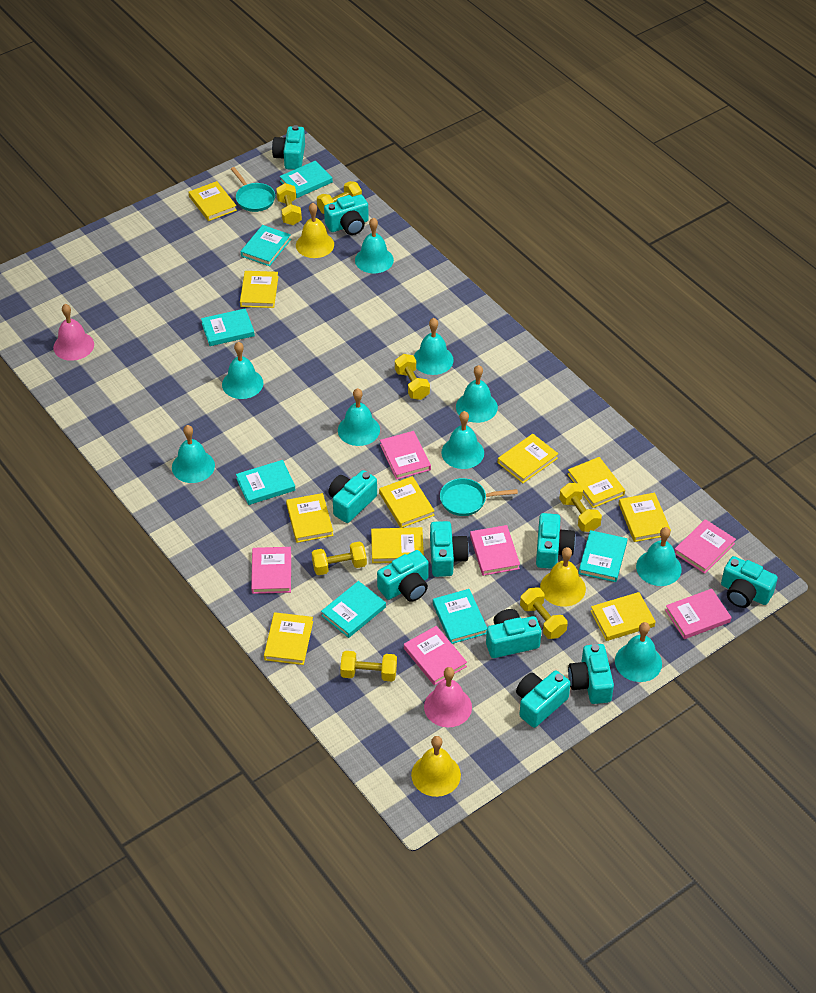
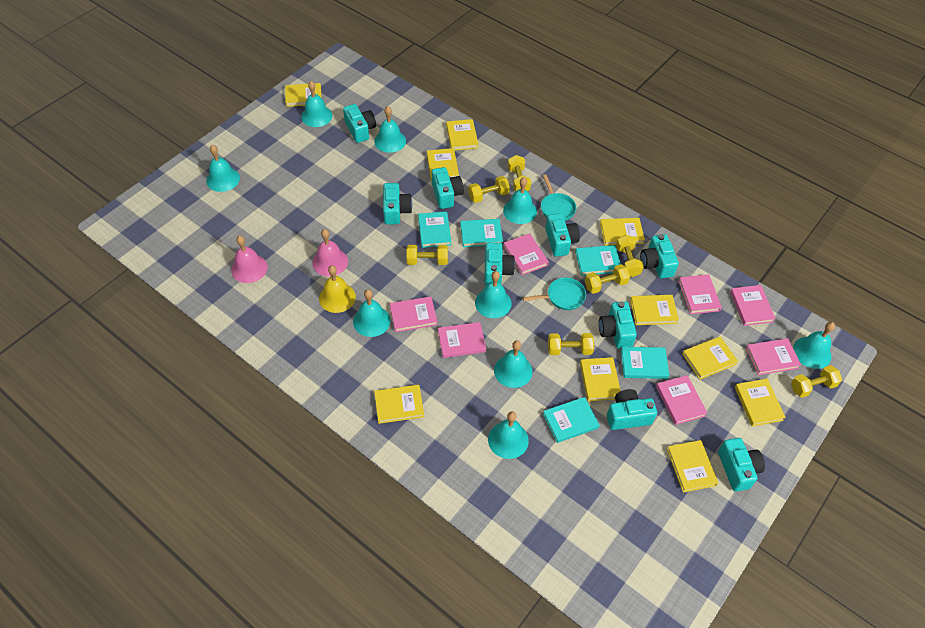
pink book: [251,547,291,594] [380,431,431,480] [404,626,467,685] [470,525,520,576] [665,589,732,639] [674,519,736,574] = 6 -> [390,296,437,332] [438,322,486,358] [503,233,549,275] [656,375,707,425] [678,274,722,314] [730,285,776,326] [746,338,801,375] = 7
turquoise book: [201,308,255,346] [236,460,295,505] [241,225,291,266] [280,161,333,198] [321,581,386,638] [433,589,487,644] [579,530,627,582] = 7 -> [418,212,451,248] [460,219,503,247] [543,397,600,443] [575,245,621,276] [621,347,669,379] = 5
turquoise camera: [272,125,305,170] [324,194,369,235] [328,470,377,523] [377,550,429,602] [430,521,469,577] [486,609,541,658] [516,671,571,728] [536,513,576,569] [568,644,614,704] [721,556,778,608] = 10 -> [343,104,376,143] [383,183,412,225] [432,167,463,209] [484,242,515,285] [545,213,580,257] [599,301,637,348] [607,389,657,430] [640,234,679,278] [718,438,765,492] = 9
yellow bell: [296,203,334,258] [411,736,461,797] [540,547,586,607] = 3 -> [319,265,356,313] = 1

